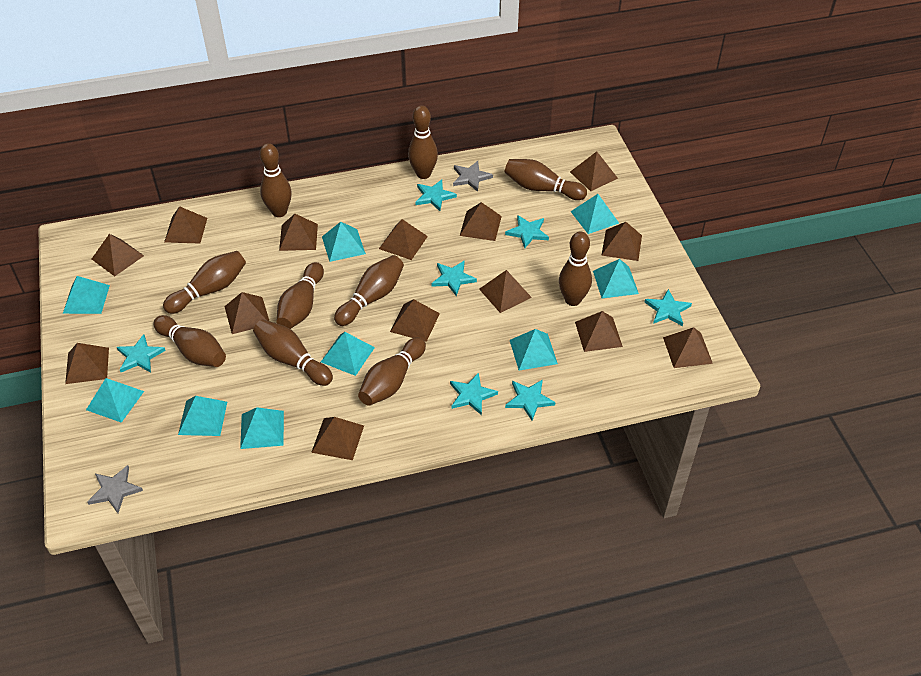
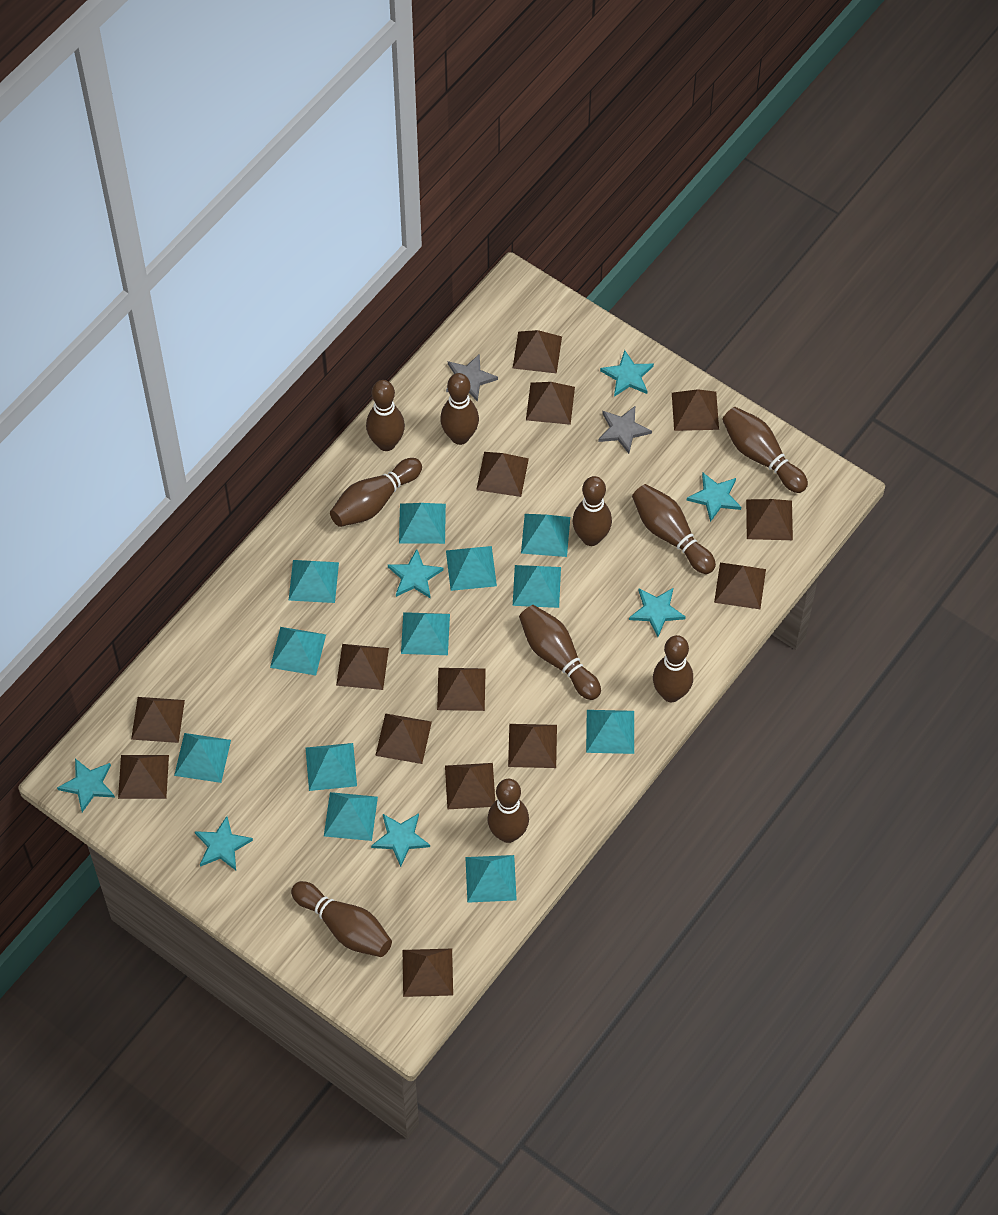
turquoise pyramid: [63,276,110,314] [86,378,144,423] [178,396,227,436] [240,407,284,449] [321,332,375,376] [322,222,366,262] [510,329,558,370] [570,194,619,234] [593,259,639,298] = 9 -> [174,733,231,783] [270,627,326,676] [289,560,339,603] [306,743,357,791] [324,792,378,841] [399,503,446,544] [401,612,450,655] [446,546,497,591] [465,855,517,903] [513,565,561,608] [521,514,570,557] [586,710,634,754] = 12

